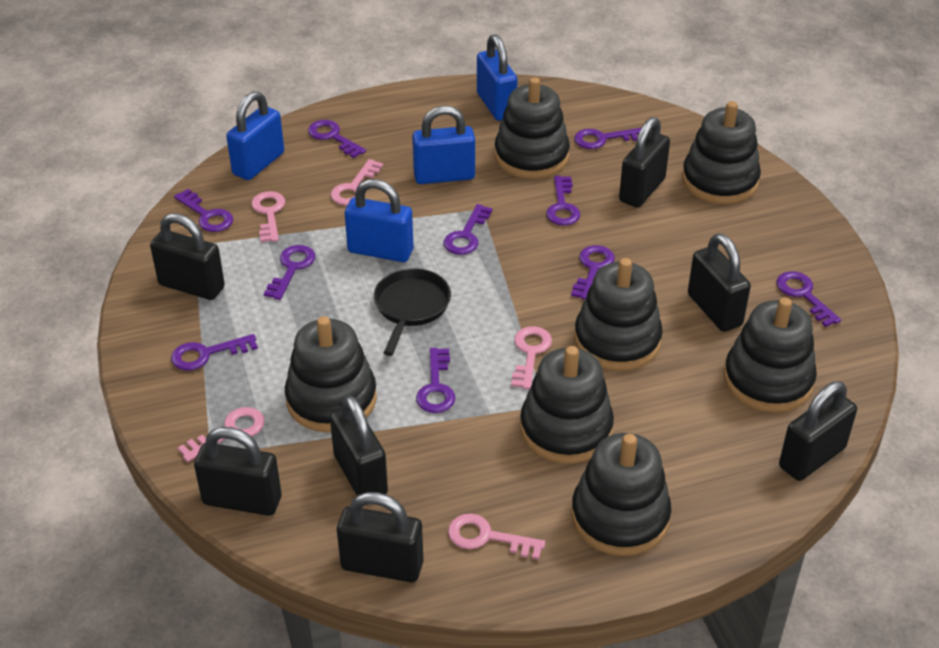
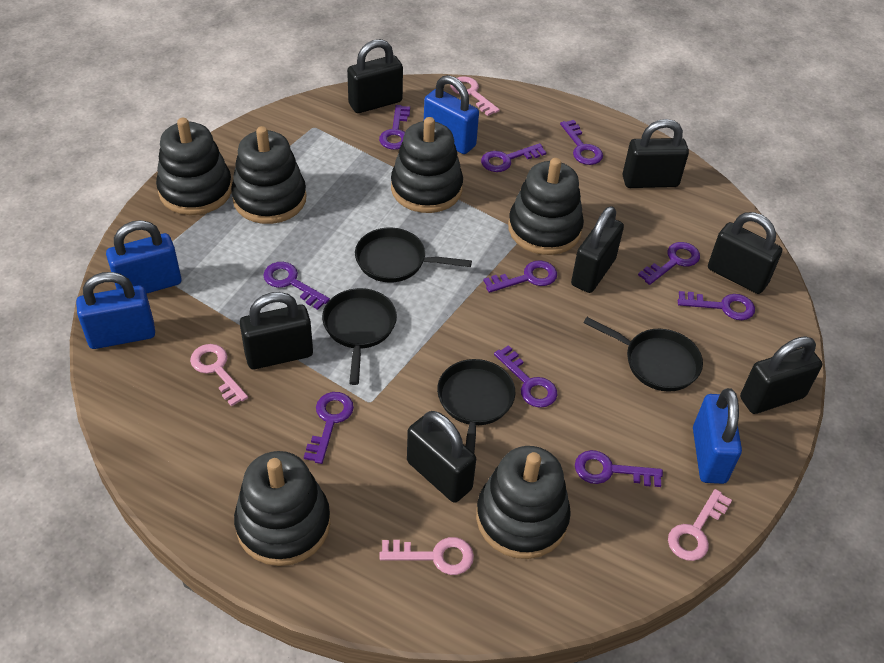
black pan: [374,268,451,356] = 1 -> [322,288,397,385] [355,228,472,282] [437,359,515,453] [584,317,703,392] = 4
black stacking toy: [285,316,377,432] [495,77,570,179] [520,346,614,464] [571,433,672,556] [574,258,663,371] [682,101,761,204] [724,297,817,413] = 7 -> [156,118,232,215] [231,126,306,224] [234,451,331,566] [391,117,463,213] [476,446,571,559] [508,158,584,255] = 6
pink key: [178,407,265,462] [251,191,285,242] [331,159,383,206] [448,514,545,560] [511,326,552,389] = 5 -> [190,344,248,407] [379,537,474,575] [451,76,500,116] [668,489,732,561] = 4

